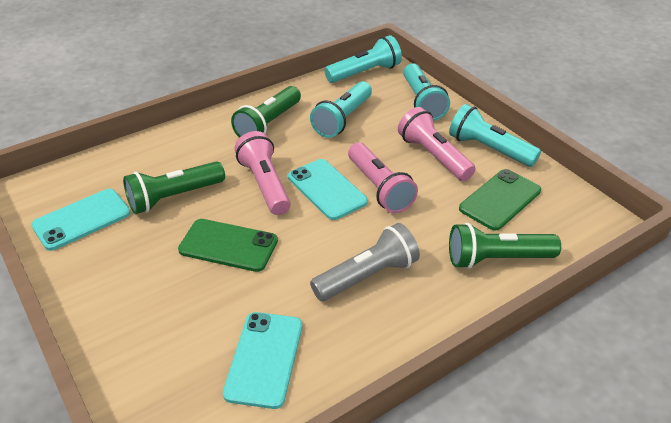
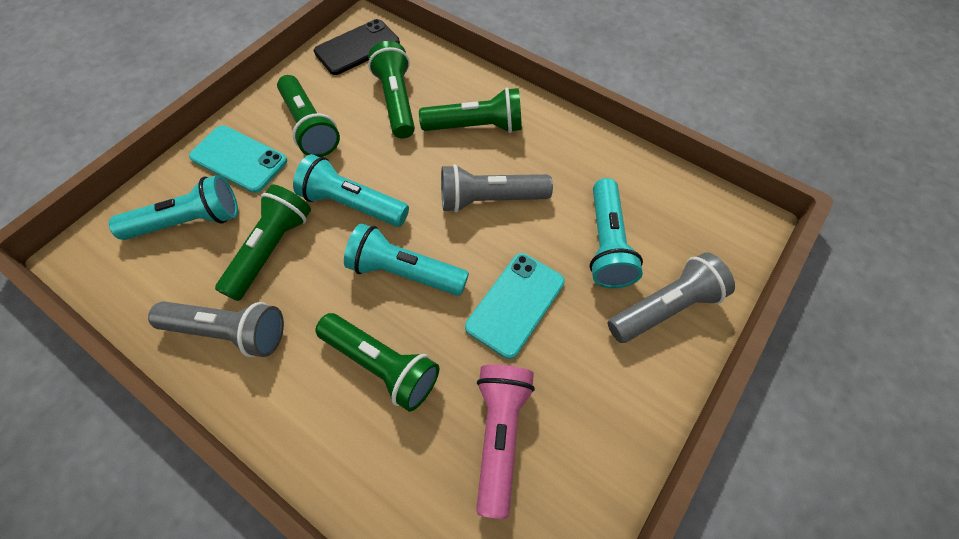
black phone: none = 0 -> [314,19,400,75] = 1
green flashlight: [123,161,225,214] [231,86,301,138] [449,223,561,269] = 3 -> [215,185,311,301] [277,75,340,157] [315,313,439,412] [368,41,415,138] [419,87,522,133] = 5
green phone: [178,219,278,272] [459,169,541,231] = 2 -> none = 0
grey flashlight: [310,223,420,301] = 1 -> [148,301,284,357] [441,164,553,213] [608,252,735,343] = 3
pink flashlight: [235,131,291,215] [348,143,418,213] [398,107,475,181] = 3 -> [476,365,535,519] = 1
turquoise phone: [31,189,131,251] [223,312,302,409] [288,159,368,220] = 3 -> [189,125,287,193] [465,253,565,359] = 2

